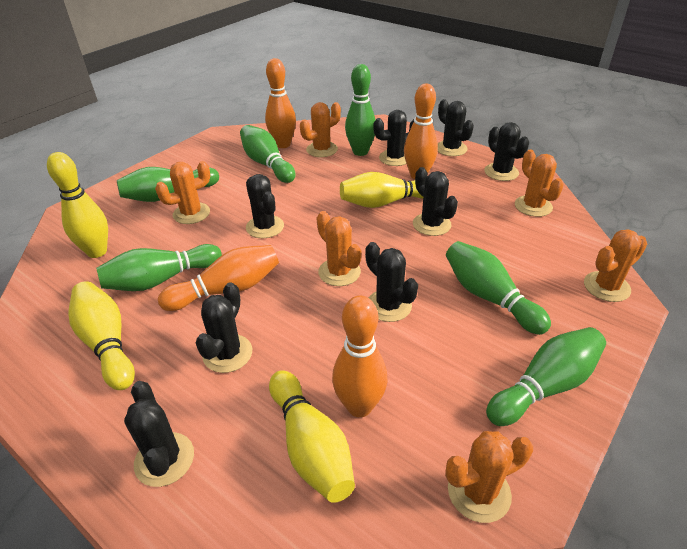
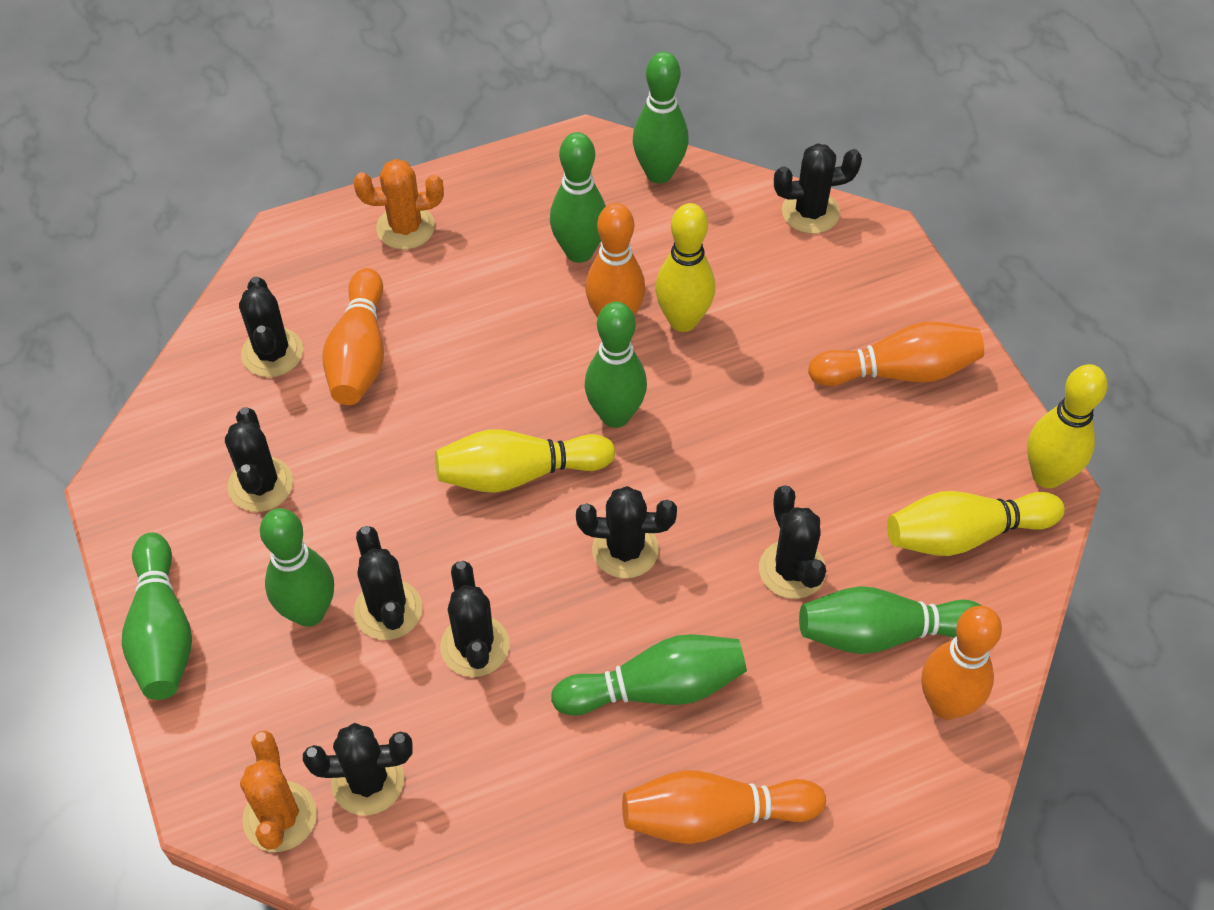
green bowling pin: [96,244,222,291] [117,167,219,202] [240,125,295,183] [345,64,376,156] [446,241,551,335] [486,327,606,426] = 6 -> [122,532,192,700] [260,508,334,627] [550,132,606,263] [551,634,747,715] [585,302,647,428] [633,52,689,183] [799,586,982,654] = 7
orange bowling pin: [158,245,279,311] [265,58,296,148] [332,296,388,417] [404,83,438,179] = 4 -> [323,268,384,405] [585,203,645,318] [622,770,826,844] [808,322,984,386] [922,606,1002,720] = 5
orange cactus: [155,161,210,224] [300,102,341,157] [317,211,361,286] [445,431,533,523] [515,150,564,217] [584,229,647,302] = 6 -> [240,731,317,852] [353,159,444,249] = 2

